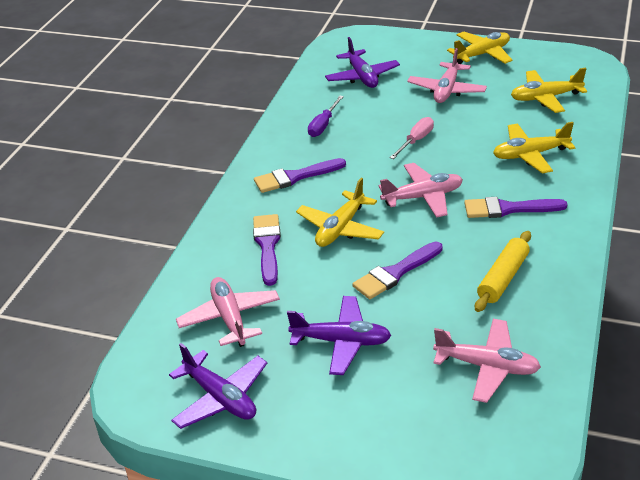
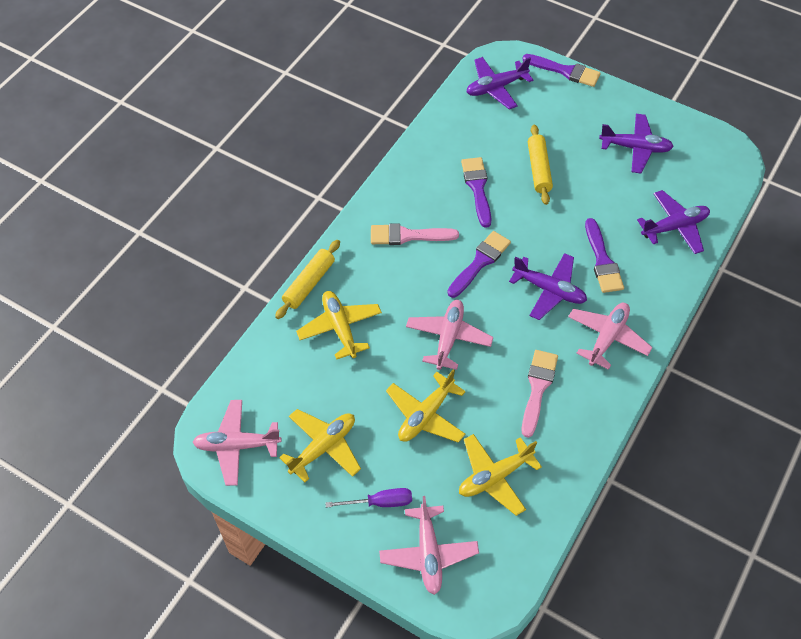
pink brush: none = 0 -> [371,223,459,245] [522,350,558,438] = 2
pink screwdriver: [389,117,434,159] = 1 -> none = 0
purple plane: [169,343,267,429] [287,296,391,375] [325,37,400,88] = 3 -> [466,57,533,109] [509,253,587,320] [599,114,674,173] [637,190,710,254] = 4
yellow rolling pin: [475,231,531,312] = 1 -> [275,240,340,319] [528,125,553,205] = 2

